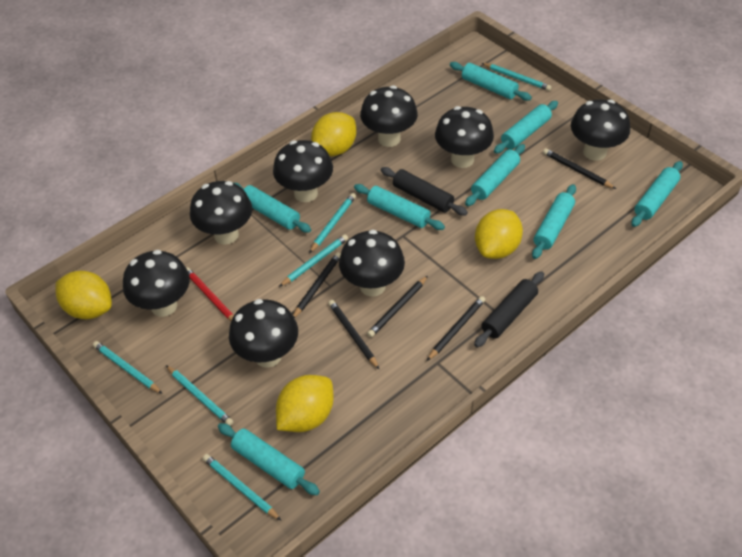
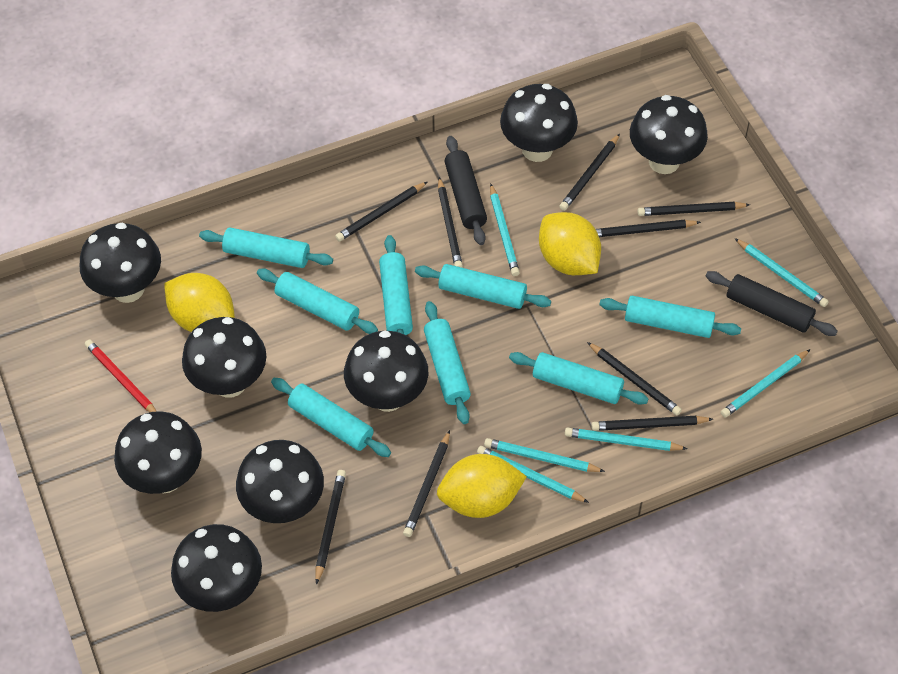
black pencil: [293,252,341,318] [328,300,379,369] [367,276,428,337] [427,296,485,361] [543,148,616,189] = 5 -> [315,470,346,585] [335,182,427,241] [403,430,450,537] [438,177,463,268] [559,134,620,211] [587,342,682,415] [591,416,713,431] [596,220,701,237] [638,202,750,216] = 9
yellow lemon: [56,271,112,319] [276,375,334,432] [311,112,356,156] [475,209,523,259] = 4 -> [164,273,235,332] [437,454,527,518] [539,212,601,275] = 3

